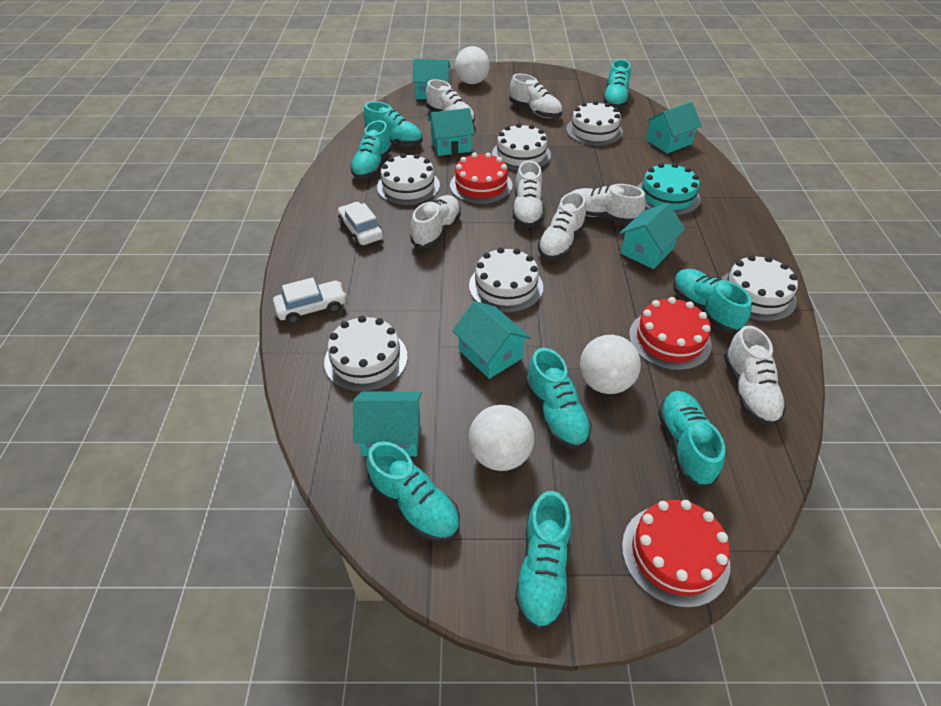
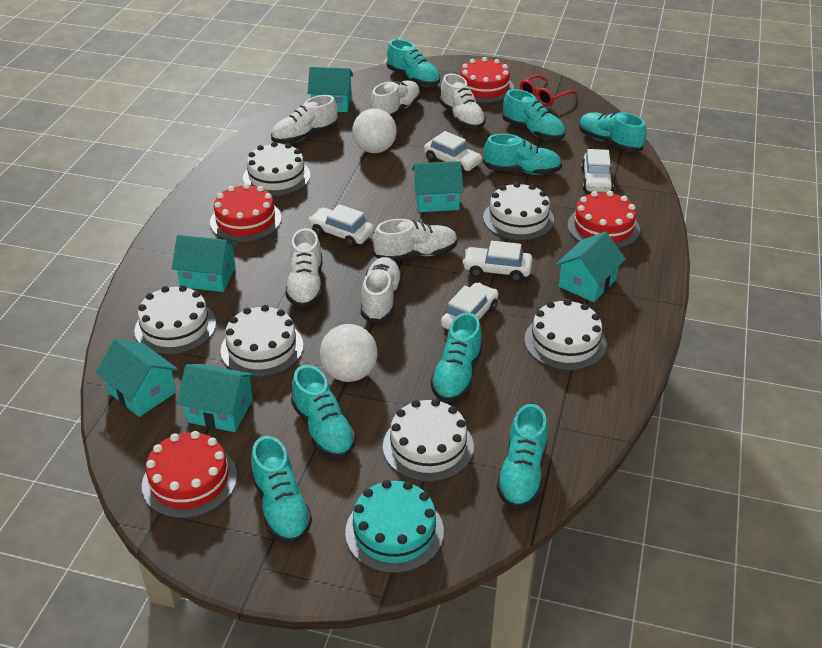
red cake: [450,152,513,204] [622,500,730,608] [629,297,712,370] = 3 -> [142,431,237,518] [210,183,281,242] [460,57,514,103] [568,191,640,249] = 4
red glasses: none = 0 -> [520,75,577,106] = 1
white ball: [455,46,490,84] [469,405,534,471] [580,335,641,394] = 3 -> [320,324,378,382] [352,108,397,153] = 2
white car: [273,277,346,324] [338,202,383,246] = 2 -> [308,204,374,247] [424,131,482,173] [441,283,498,330] [463,241,533,282] [581,149,614,192] = 5
white shoe: [410,195,461,248] [426,79,475,123] [509,74,562,118] [513,161,544,228] [538,192,586,260] [572,184,646,224] [724,325,786,426] = 7 -> [271,95,338,144] [285,228,323,308] [361,257,402,323] [371,80,420,118] [373,219,458,261] [439,74,486,129] = 6

